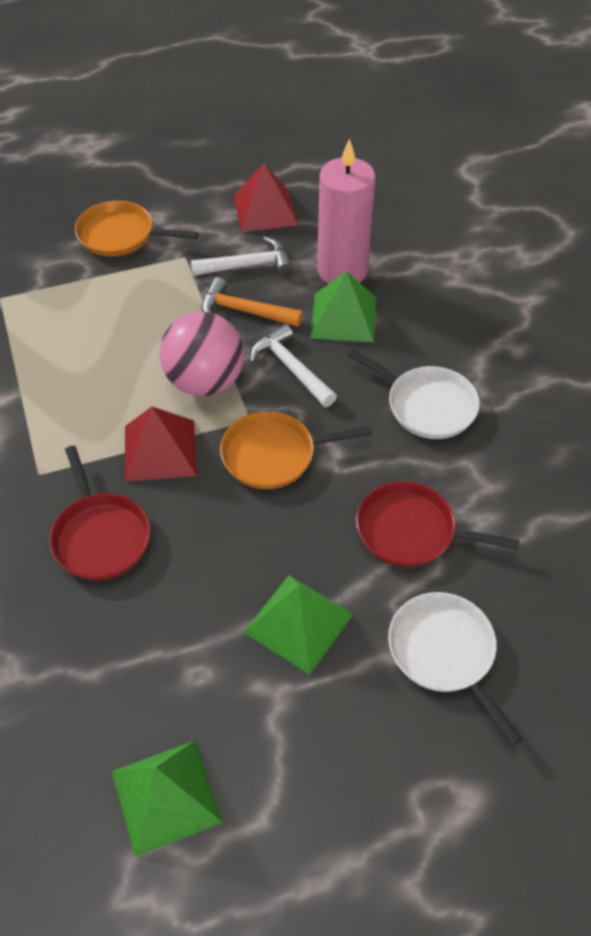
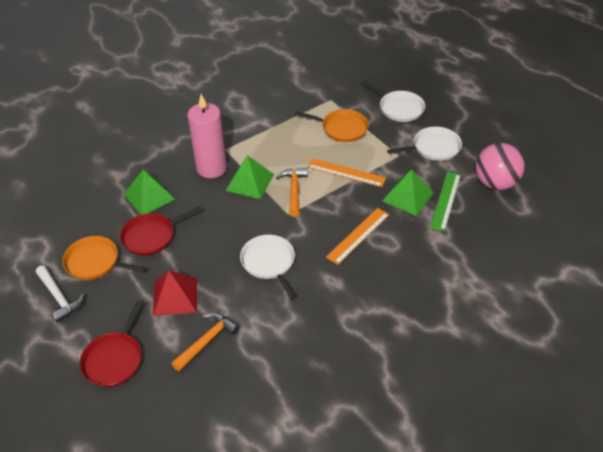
green ruler: none = 0 -> [430,172,461,231] = 1
orange hammer: [202,277,303,327] = 1 -> [171,313,239,371] [276,168,308,217] = 2
orange ruler: none = 0 -> [307,158,386,187] [326,208,389,265] = 2
red pyramid: [125,406,197,482] [233,163,298,232] = 2 -> [153,270,197,316] = 1
white hammer: [191,237,293,276] [250,324,337,407] = 2 -> [36,266,85,322] = 1
white pan: [348,349,480,439] [388,592,522,746] = 2 -> [240,235,297,300] [361,81,425,122] [387,127,462,161] = 3

